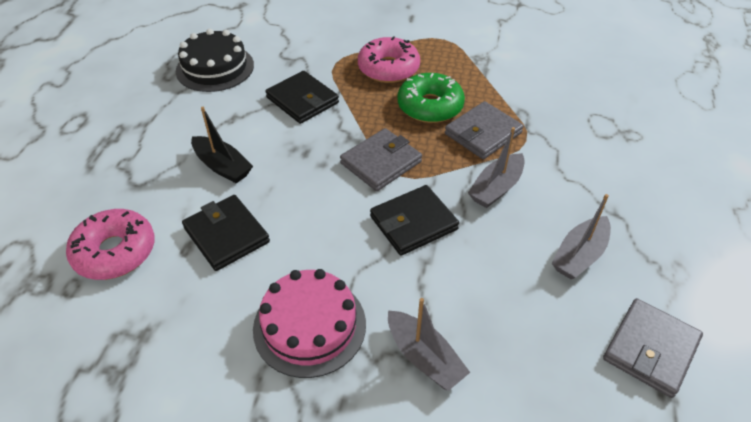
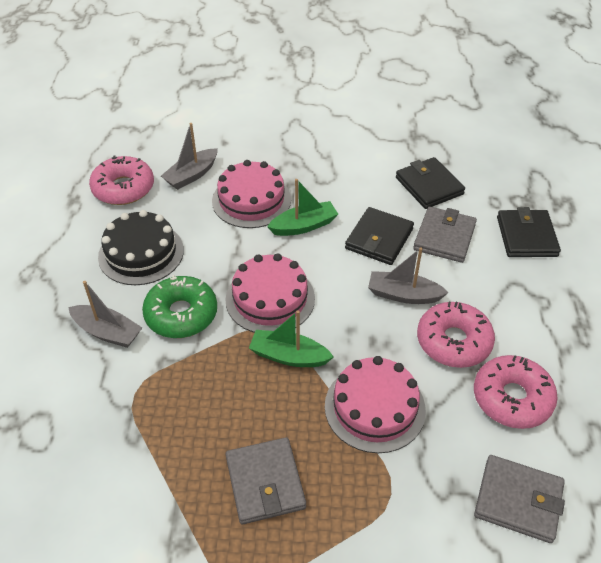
black boat: [191,107,253,183] = 1 -> none = 0
green boat: none = 0 -> [249,310,334,367] [267,179,338,236] = 2
pink cake: [253,269,366,378] = 1 -> [212,160,291,228] [225,253,315,333] [325,356,426,453] = 3
pink donut: [66,209,155,280] [358,36,420,83] = 2 -> [89,155,154,205] [417,302,495,368] [474,355,558,429] = 3

